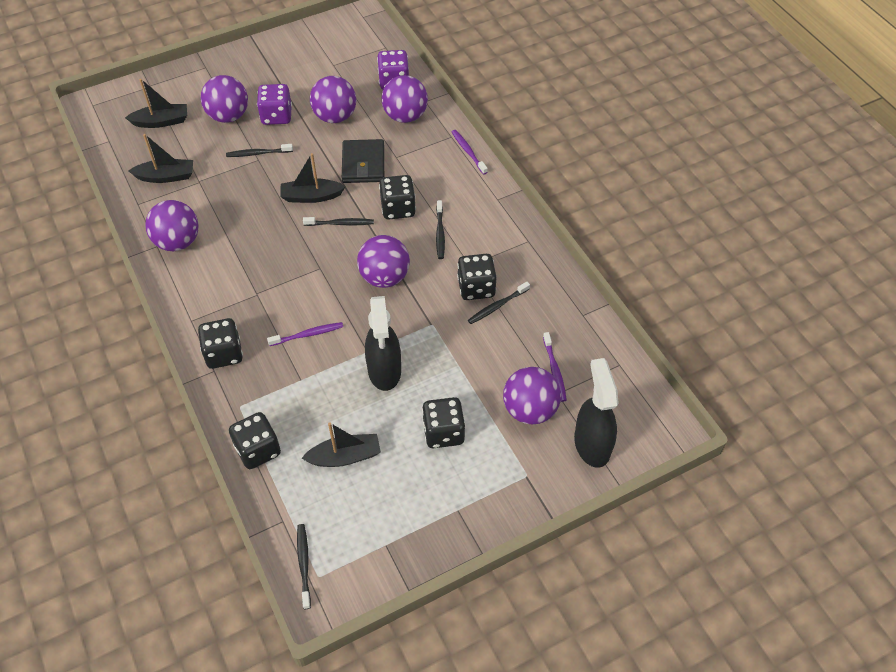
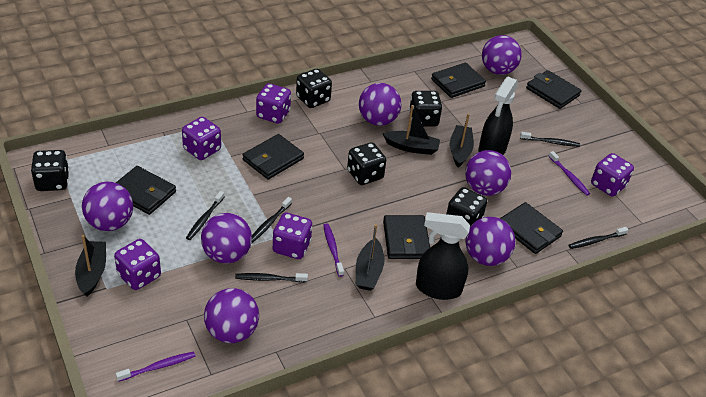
black wallet: [342,139,384,183] = 1 -> [116,166,176,215] [243,134,304,180] [383,215,430,259] [431,63,486,98] [500,202,563,254] [526,70,581,109] = 6
purple ball: [145,200,199,251] [201,75,248,123] [310,76,356,123] [357,235,410,288] [381,75,428,123] [503,367,561,425] = 6 -> [82,181,133,231] [201,213,252,264] [204,288,259,343] [359,83,401,126] [465,150,511,196] [465,217,515,266] [482,35,522,75] = 7
purple dice: [257,84,292,125] [377,50,409,90] = 2 -> [114,239,161,290] [182,117,221,160] [256,83,291,124] [273,213,312,259] [591,153,634,197] = 5

